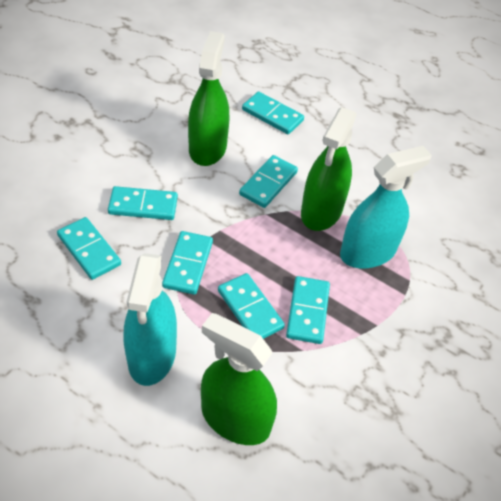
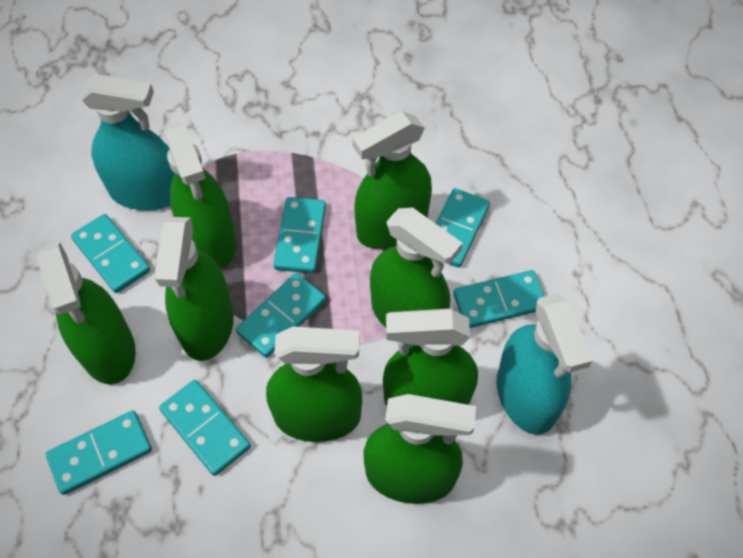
green spray bottle: [188,31,229,166] [201,313,277,445] [301,107,357,231] = 3 -> [36,242,136,384] [154,217,234,361] [164,123,237,268] [266,326,362,442] [352,111,432,249] [363,394,476,504] [370,208,463,328] [383,309,478,406] = 8

